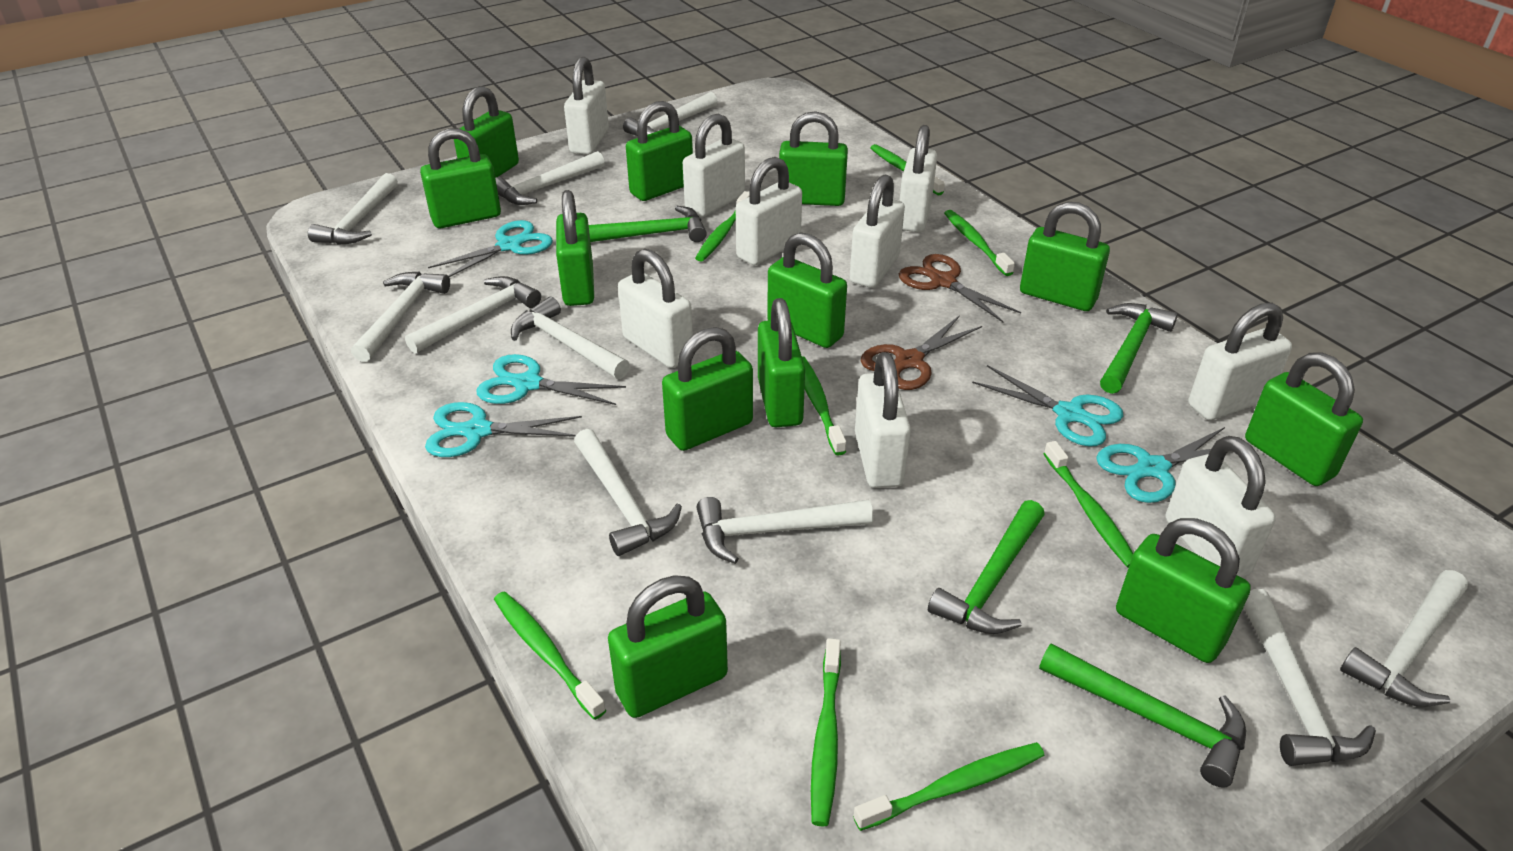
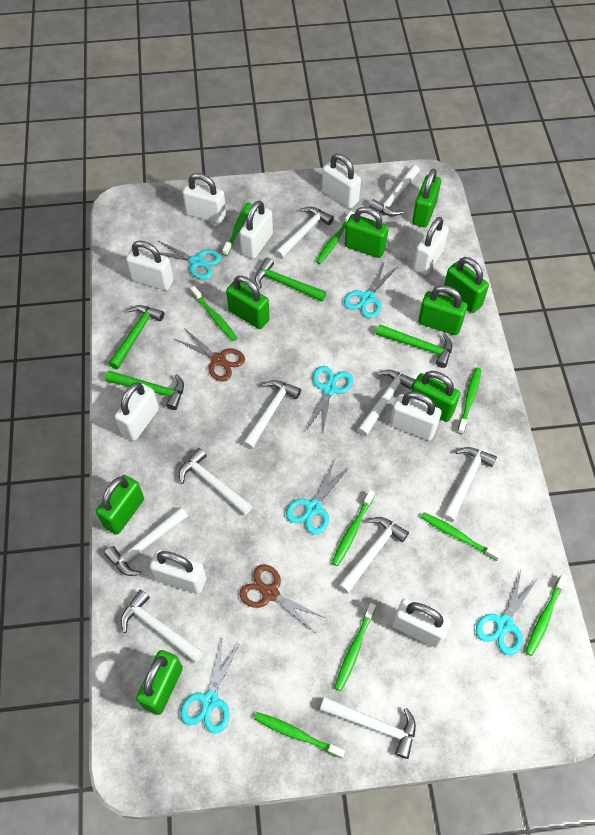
green padlock: [420,128,501,228] [454,86,519,178] [556,190,594,306] [608,575,728,718] [626,101,693,201] [662,327,753,451] [758,298,805,427] [767,232,847,348] [779,111,848,206] [1020,202,1110,311] [1116,518,1251,663] [1245,352,1363,486] = 12 -> [96,475,144,534] [136,650,183,715] [226,276,270,329] [345,207,389,258] [411,371,460,422] [412,169,441,227] [418,285,467,335] [444,257,489,313] = 8
green toothbrush: [494,591,606,720] [695,191,749,262] [802,356,846,456] [811,639,841,827] [853,742,1044,831] [870,144,945,195] [944,210,1015,276] [1044,441,1133,568] = 8 -> [191,286,237,341] [222,202,252,256] [254,712,345,758] [316,211,355,264] [332,490,375,566] [335,603,376,691] [421,512,501,561] [457,367,482,434] [525,574,568,656] = 9
turquoise scissors: [425,402,582,457] [428,220,553,277] [476,354,626,405] [972,365,1123,446] [1096,427,1225,503] = 5 -> [159,241,221,279] [181,640,240,734] [286,460,349,535] [307,366,353,431] [344,261,397,318] [476,571,537,655] = 6

